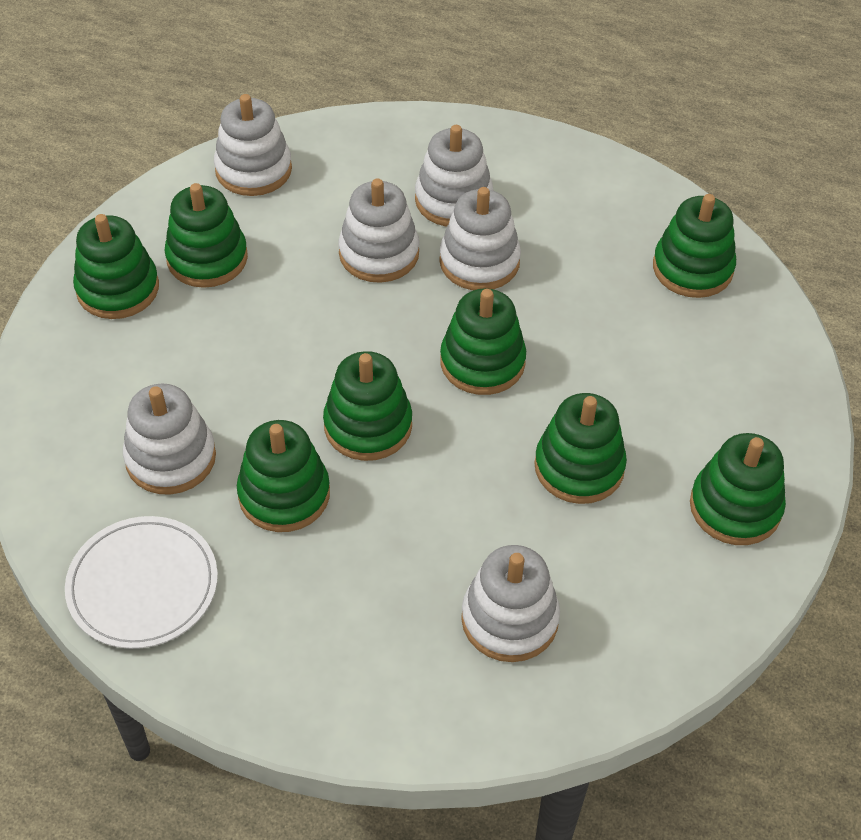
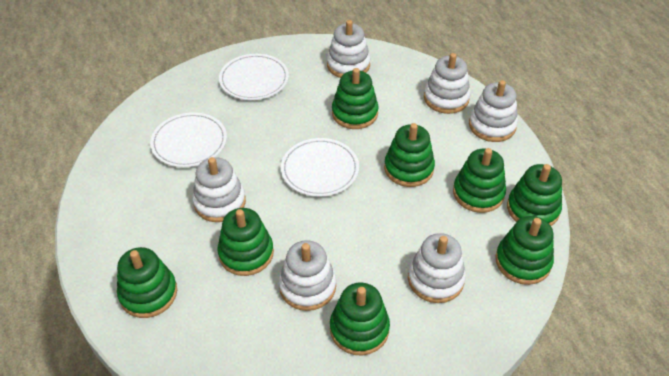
white plate: [65,516,218,649] = 1 -> [150,112,227,167] [219,54,289,100] [281,138,359,197] = 3

